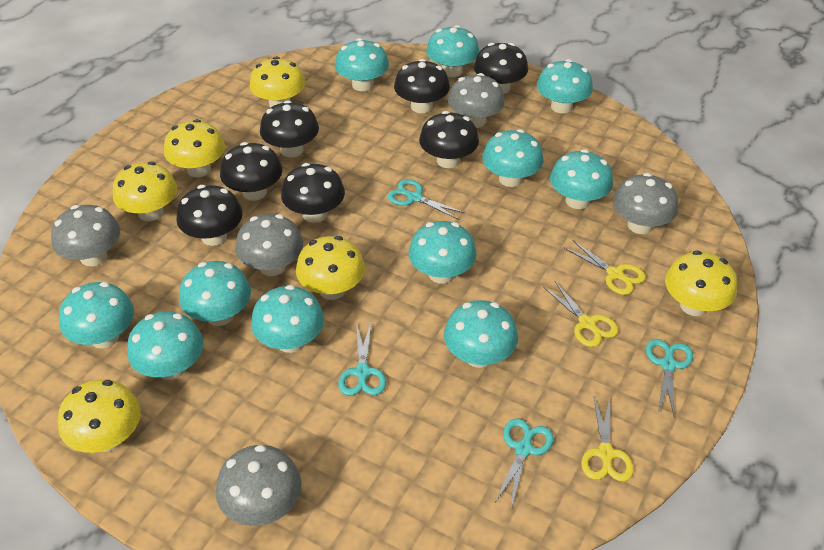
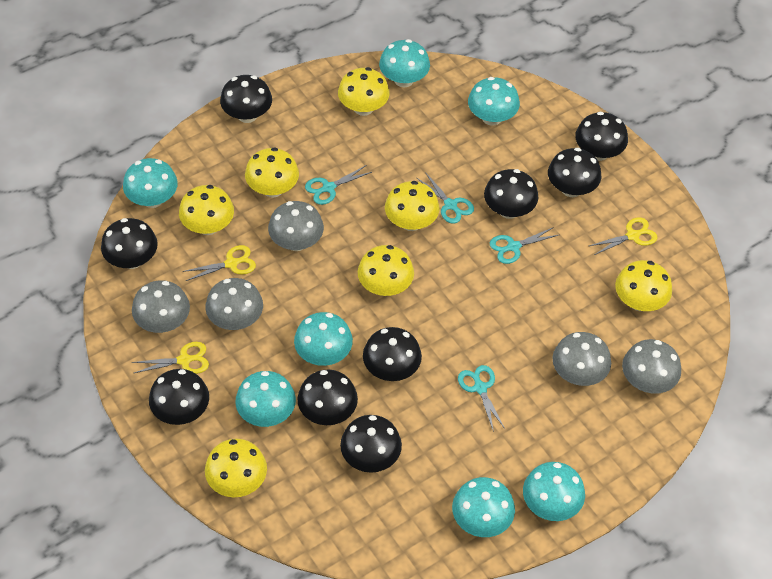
black mushroom: [176,185,243,246] [220,142,282,201] [260,100,319,157] [281,163,345,223] [394,59,450,113] [419,111,479,168] [474,43,528,94] = 7 -> [101,218,158,269] [149,369,209,425] [220,75,272,123] [298,369,358,425] [340,415,402,473] [363,327,422,381] [484,169,538,219] [548,148,601,197] [575,112,628,161] = 9
turquoise mushroom: [59,282,134,349] [127,312,204,380] [179,261,251,326] [251,285,324,353] [335,38,389,91] [408,221,477,284] [426,25,479,77] [444,300,518,368] [482,129,544,187] [537,59,593,113] [550,149,613,209] = 11 -> [123,158,178,208] [235,371,296,427] [294,312,353,366] [379,39,430,87] [452,477,515,537] [468,77,520,126] [523,462,585,521] = 7
yellow mushroom: [58,379,141,453] [113,161,177,221] [164,119,225,177] [249,56,305,108] [296,236,365,300] [665,251,737,316] = 6 -> [179,185,234,235] [205,439,267,497] [245,147,299,198] [338,67,390,116] [358,245,414,296] [385,181,439,231] [615,260,672,311] = 7

